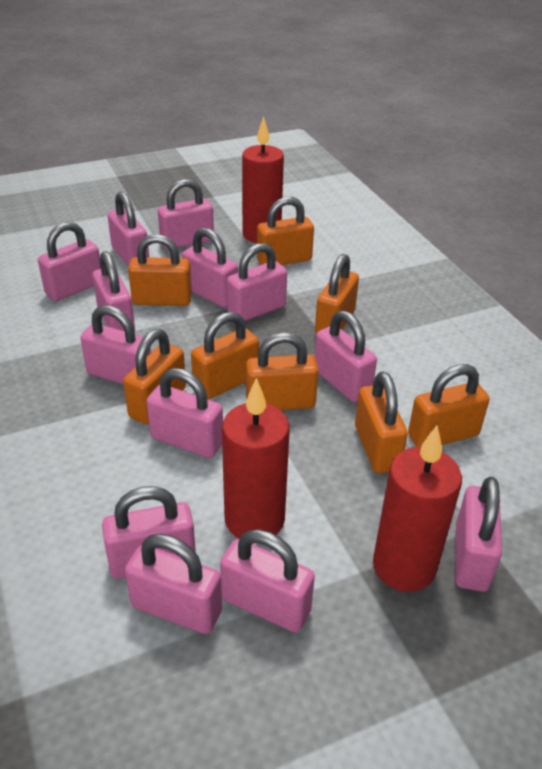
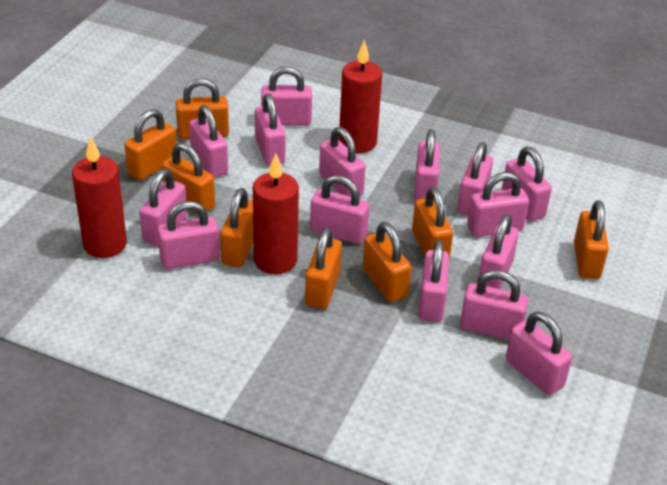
pink padlock: [38,222,101,301] [80,305,151,385] [92,251,135,331] [102,486,196,579] [107,192,149,267] [125,534,222,634] [146,368,223,458] [158,179,214,250] [182,228,238,308] [220,529,315,632] [227,243,287,321] [314,311,377,402] [455,477,502,592] = 13 -> [139,169,187,246] [157,201,220,269] [189,105,228,178] [255,93,286,166] [261,67,312,126] [310,175,369,244] [319,127,366,197] [414,129,440,201] [419,240,449,322] [457,142,493,215] [460,270,529,340] [467,172,529,237] [478,214,519,289] [501,147,552,221] [506,311,572,395] = 15

